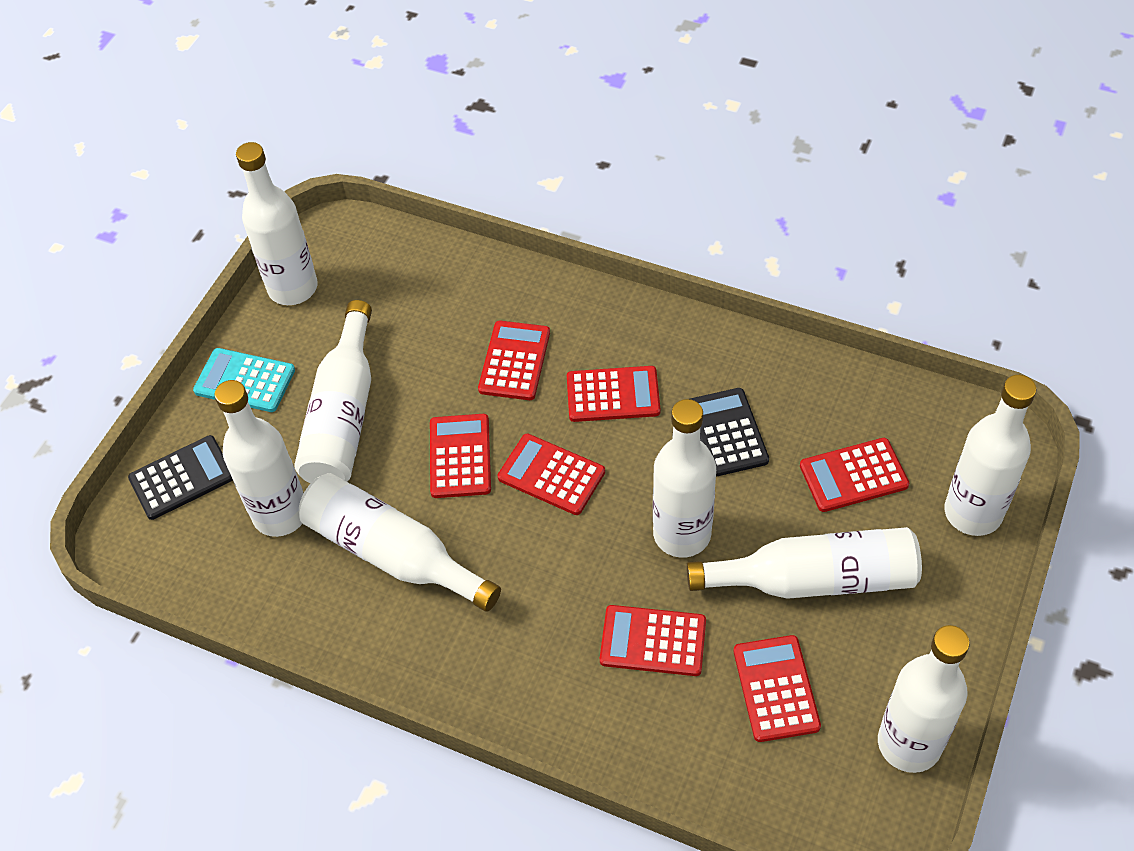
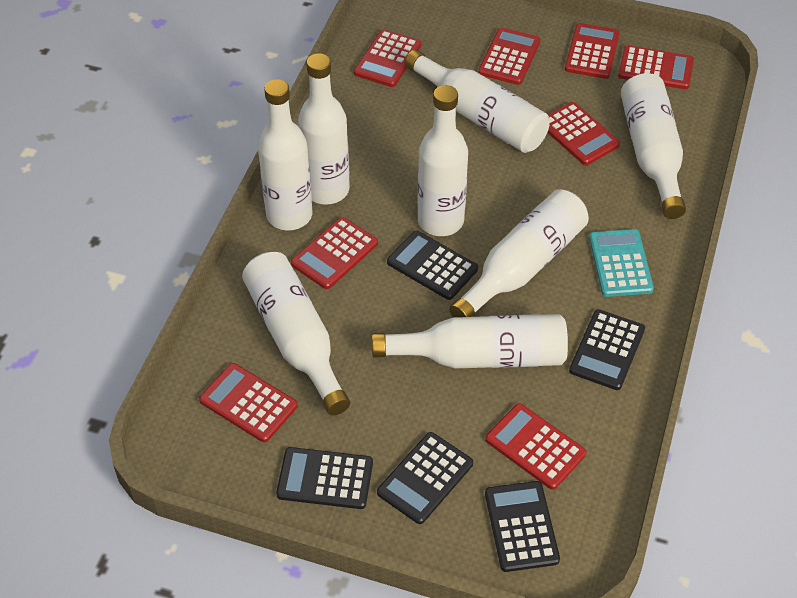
black calculator: [128,435,233,520] [691,388,769,477] = 2 -> [276,447,373,509] [377,432,473,524] [387,230,478,300] [485,481,560,572] [569,309,645,390] = 5
red calculator: [430,414,491,498] [478,321,550,400] [498,434,605,515] [567,366,660,422] [600,605,706,676] [733,635,821,742] [800,438,909,512] = 7 -> [199,363,298,442] [291,217,378,289] [354,29,421,87] [478,28,541,85] [485,403,586,490] [547,102,620,165] [565,23,620,79] [618,45,694,89] = 8

